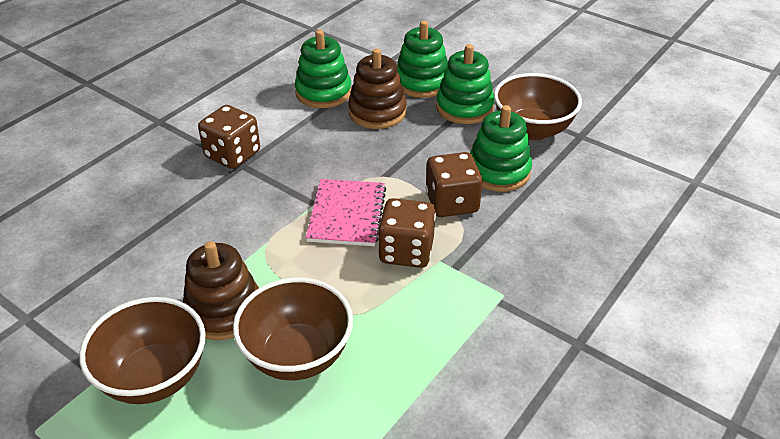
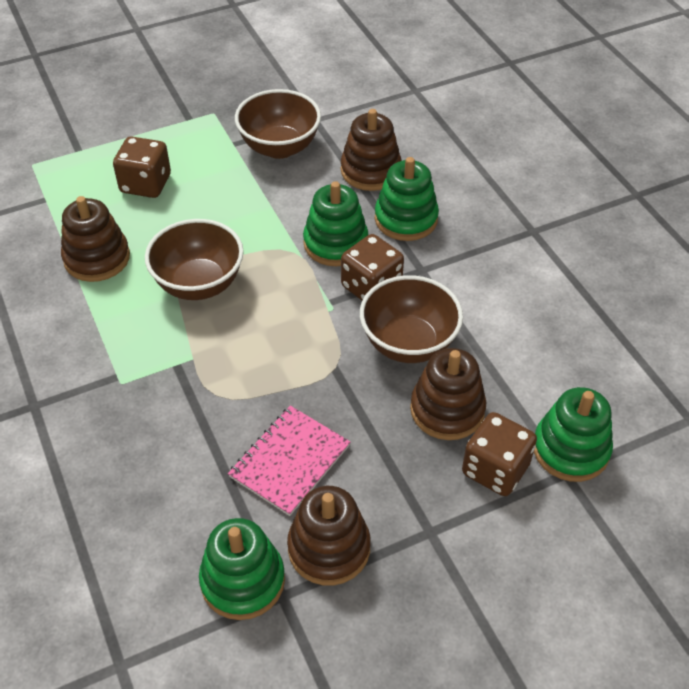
brown stacking toy: [183,241,259,340] [348,48,407,129] = 2 -> [61,196,130,282] [287,486,371,586] [341,109,402,191] [410,348,486,440] = 4

